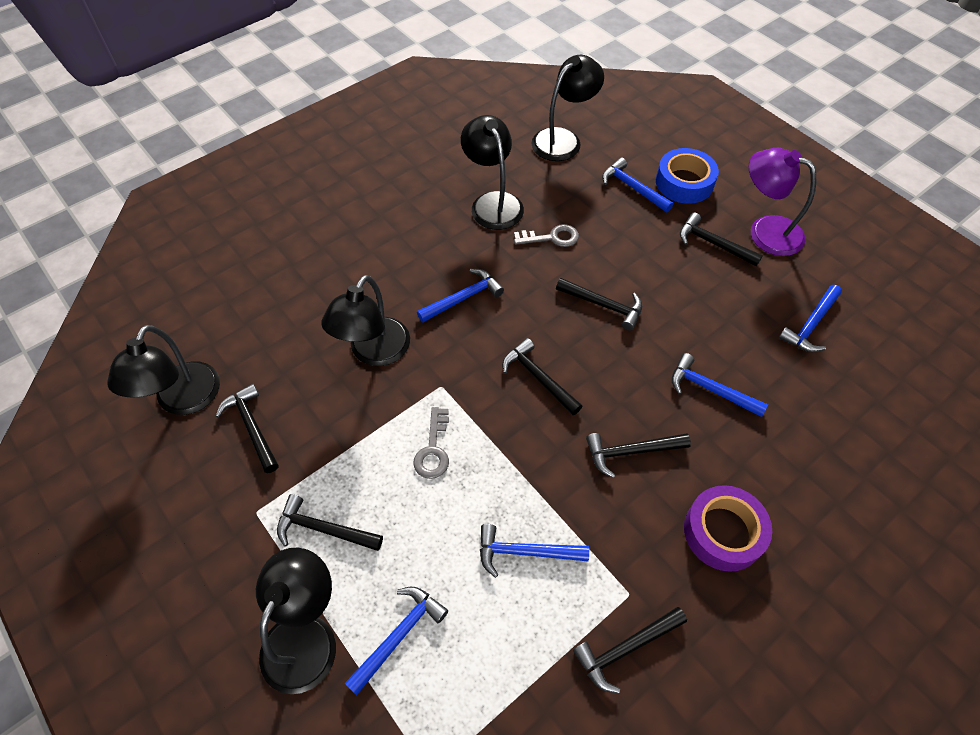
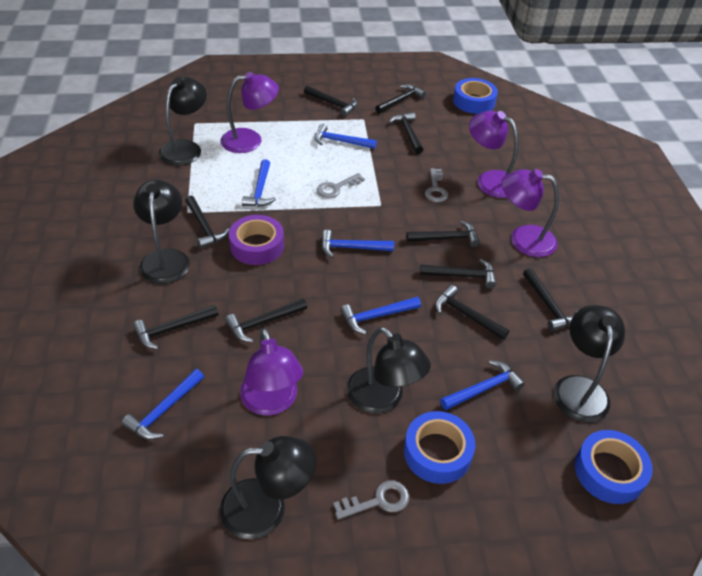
black hammer: [216,384,279,473] [277,494,383,551] [502,338,582,415] [556,278,642,331] [573,607,687,694] [586,433,691,478] [680,212,763,266] = 7 -> [133,305,219,349] [185,196,229,248] [225,298,307,342] [304,86,357,117] [375,84,426,114] [389,112,423,154] [406,221,480,247] [420,259,496,289] [435,285,509,340] [523,268,578,331] = 10
blue tape: [656,148,719,204] = 1 -> [404,411,475,484] [453,78,498,114] [575,430,653,504] = 3
grey key: [413,407,449,479] [514,224,579,247] = 2 -> [317,173,365,198] [333,480,409,520] [425,168,448,202] = 3
purple lamp: [749,148,816,256] = 1 -> [220,72,279,153] [240,328,303,416] [469,111,519,198] [501,169,559,257] = 4

